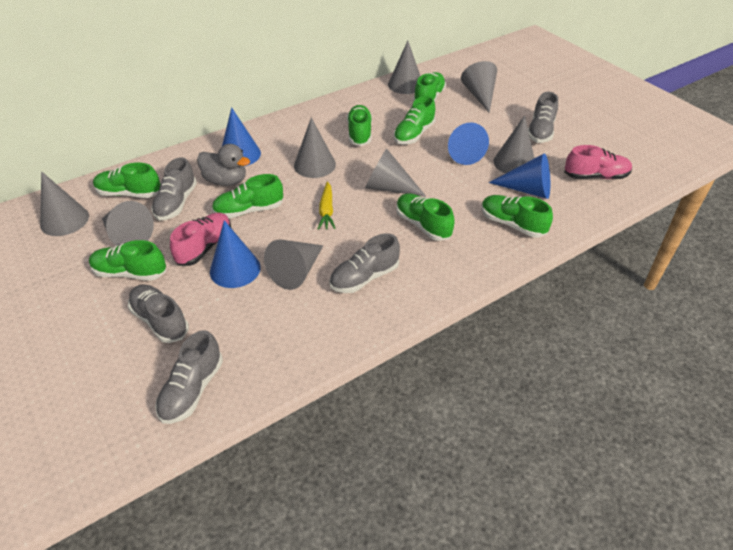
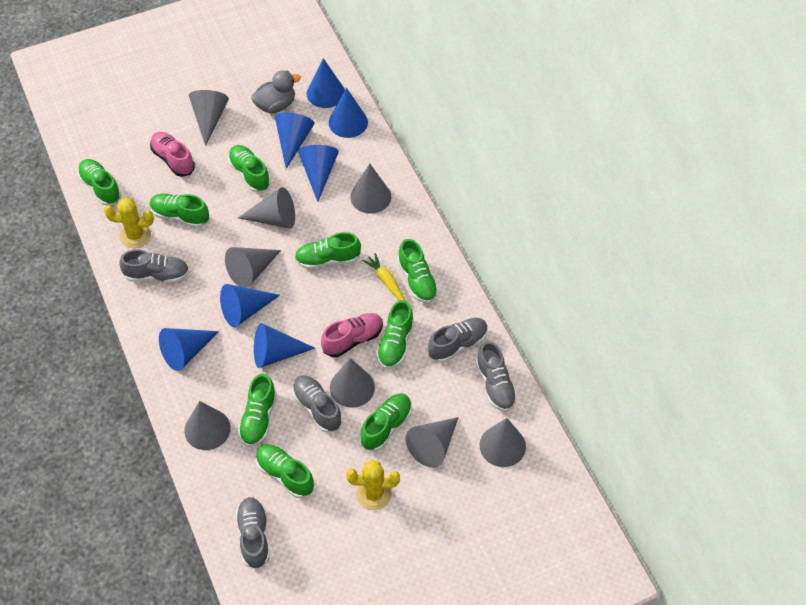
blue cone: [210,220,261,288] [222,107,261,166] [448,123,489,165] [489,153,550,199] = 4 -> [159,328,219,371] [220,284,280,327] [254,323,315,368] [275,112,314,169] [298,145,339,202] [307,58,345,108] [329,88,368,138] = 7
green shoe: [89,240,166,281] [93,163,160,198] [212,174,283,218] [347,105,372,146] [393,96,436,144] [396,193,455,241] [413,72,446,102] [481,195,553,237] = 8 -> [77,159,121,206] [150,193,209,228] [228,145,271,192] [238,374,277,447] [256,444,314,498] [294,232,361,269] [360,393,412,451] [376,300,414,369] [397,239,439,303] = 9
yellow cactus: none = 0 -> [104,197,154,248] [346,460,400,510] = 2

